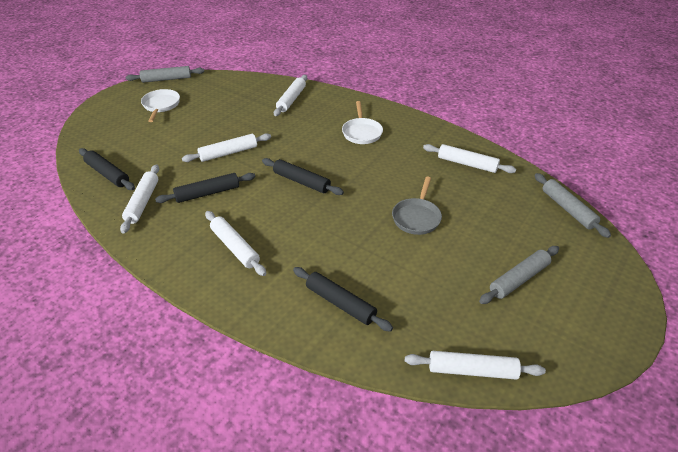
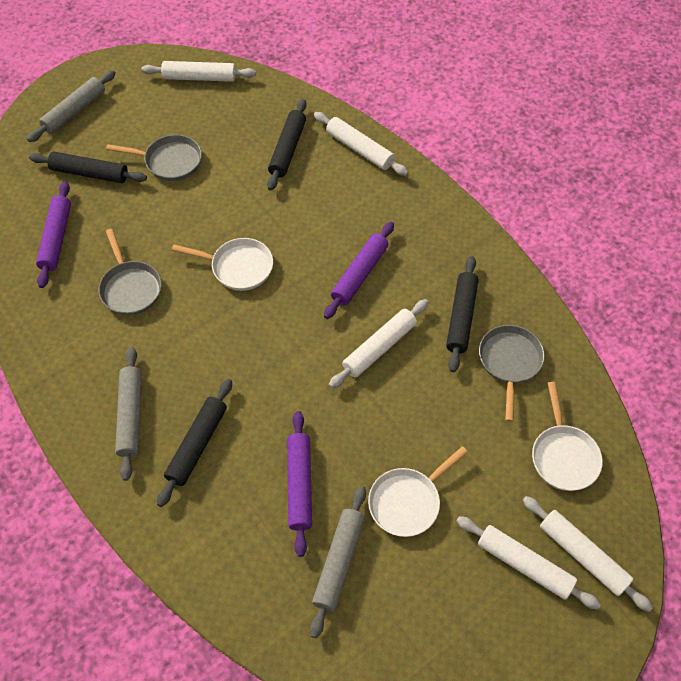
grey pan: [392,177,442,235] = 1 -> [99,229,162,315] [106,135,202,181] [479,325,545,422] = 3
purple rolling pin: none = 0 -> [36,181,71,288] [287,411,312,557] [324,222,394,319] = 3
white pan: [141,89,180,122] [342,101,383,144] = 2 -> [172,238,273,291] [368,446,468,537] [532,382,603,491] = 3
white rolling pin: [120,164,159,233] [182,133,271,162] [205,211,266,276] [274,75,307,116] [405,351,546,380] [423,144,516,173] = 6 -> [141,61,256,82] [314,112,409,176] [329,299,429,388] [457,516,601,609] [523,496,653,612] = 5

